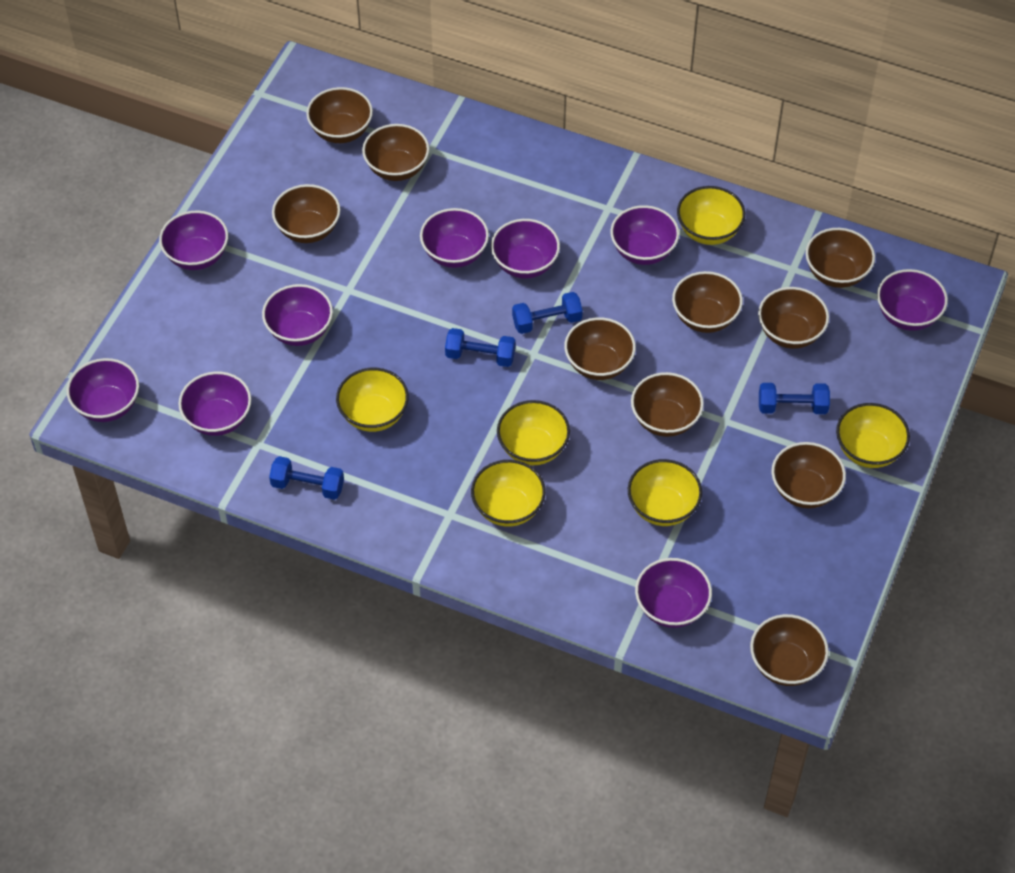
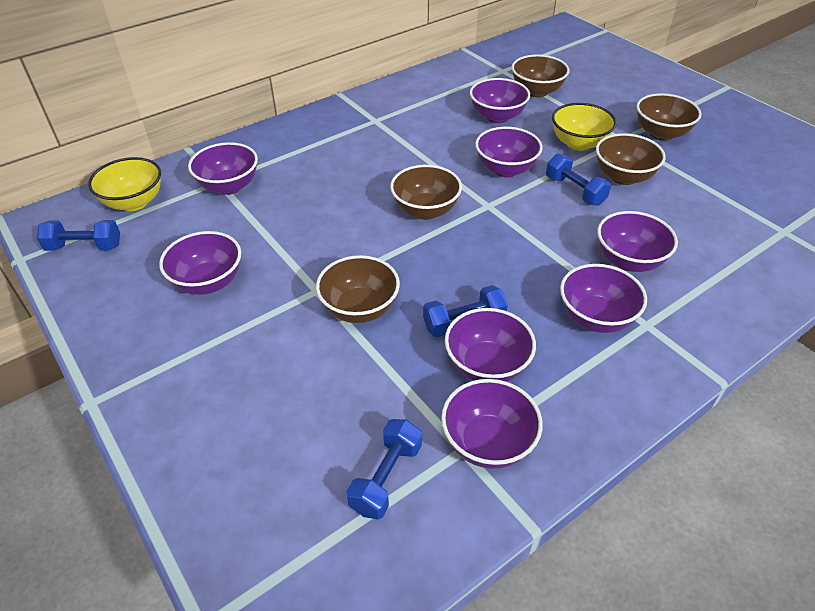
brown bowl: [272,184,340,243] [306,87,373,143] [362,124,429,181] [564,317,636,380] [631,372,704,437] [672,271,743,333] [750,614,829,686] [758,287,829,349] [771,442,846,508] [806,228,875,288] = 10 -> [316,255,400,323] [390,165,462,220] [512,55,569,97] [596,133,666,185] [636,93,702,141] = 5
purple bowl: [66,358,139,422] [159,211,228,270] [178,372,251,436] [262,284,333,346] [420,208,489,268] [491,219,560,279] [610,205,679,265] [635,558,712,628] [877,269,948,331] = 9 -> [159,231,241,295] [188,142,258,195] [441,379,543,469] [445,308,536,382] [470,78,530,123] [475,127,543,177] [560,264,647,333] [597,211,678,272] = 8
yellow bowl: [336,368,409,432] [471,460,546,527] [497,400,570,465] [628,459,702,526] [677,186,745,245] [836,403,910,468] = 6 -> [88,157,161,211] [552,103,617,151] = 2

